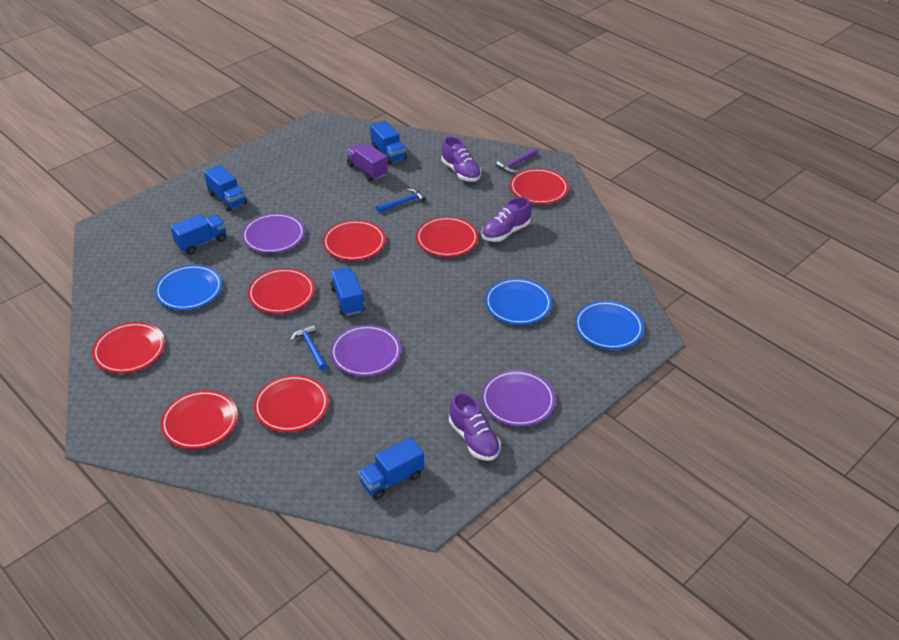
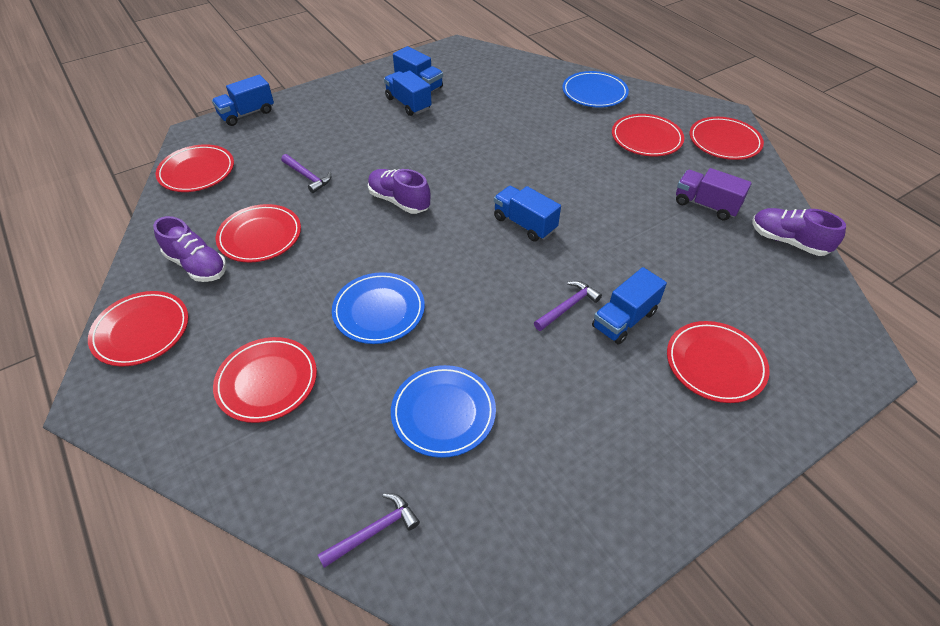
blue hammer: [291,324,327,370] [376,189,426,212] = 2 -> none = 0
purple hammer: [496,147,538,173] = 1 -> [281,154,331,193] [318,493,420,568] [534,281,602,331] = 3
purple plate: [242,213,305,253] [330,325,401,376] [481,370,555,426] = 3 -> none = 0

